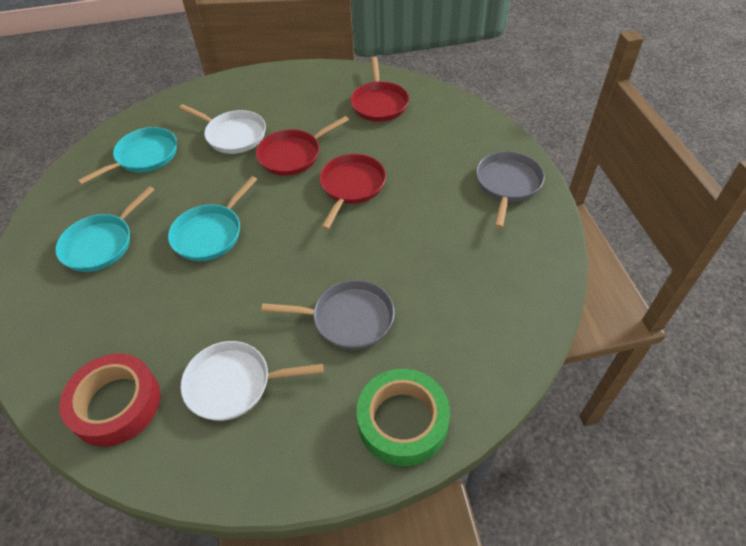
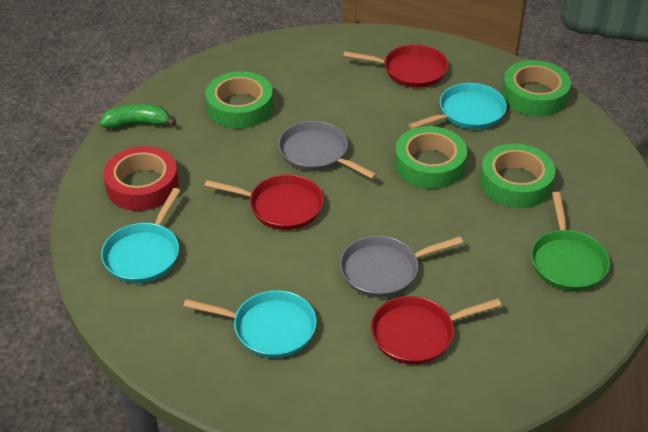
green banana: none = 0 -> [100,104,176,129] = 1
green pan: none = 0 -> [531,192,610,291] = 1
green tape: [356,369,450,466] = 1 -> [205,71,273,129] [395,126,467,189] [480,143,555,208] [502,60,571,116] = 4
white pan: [179,104,266,154] [181,341,324,421] = 2 -> none = 0

